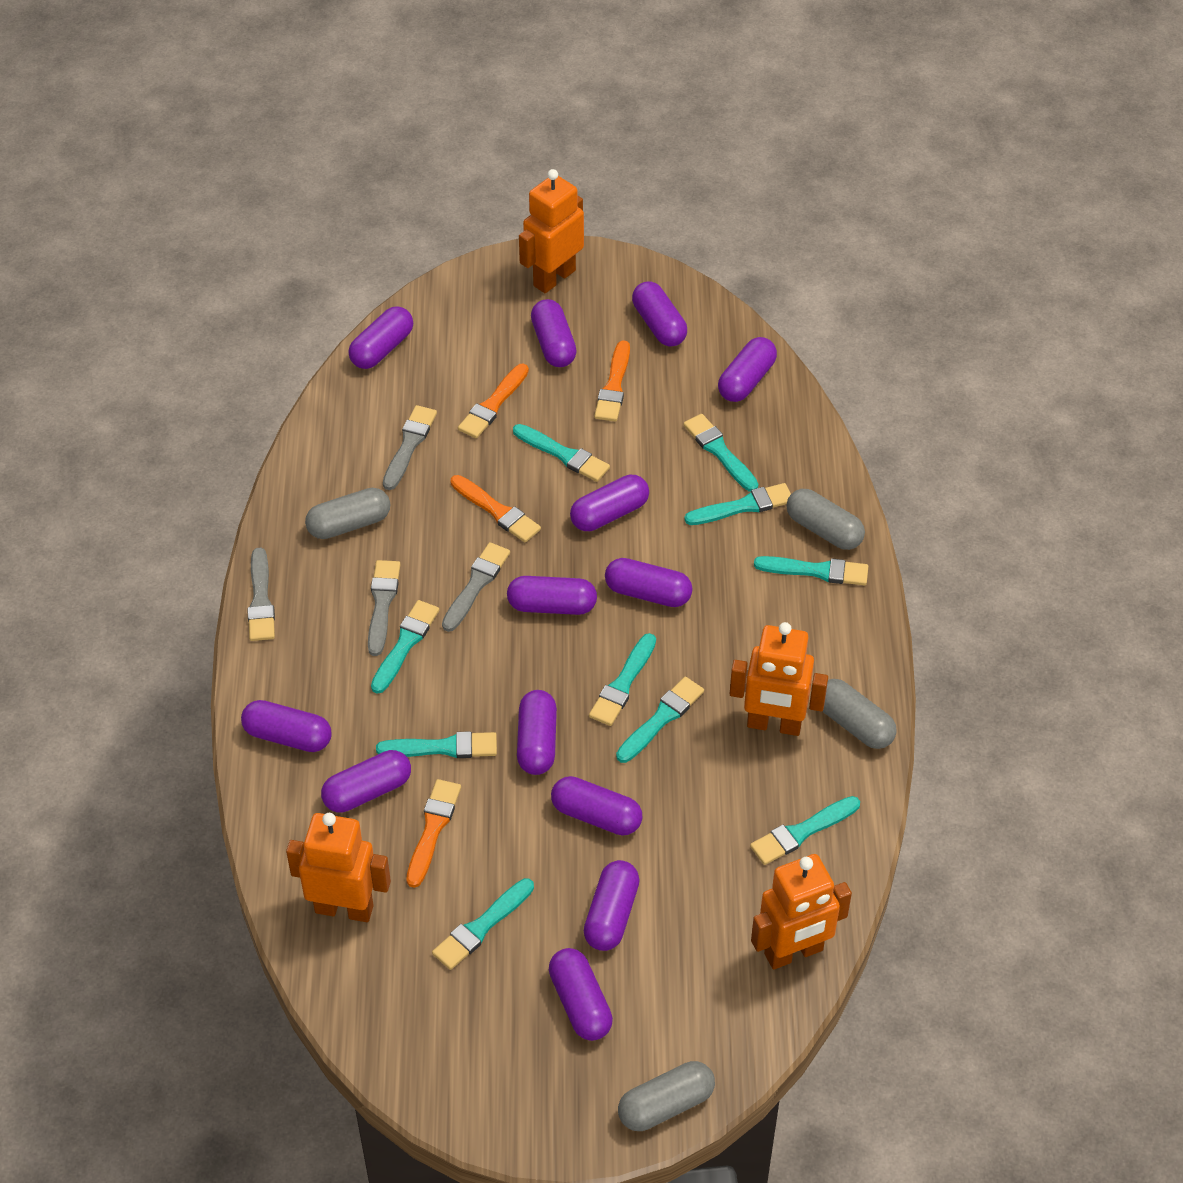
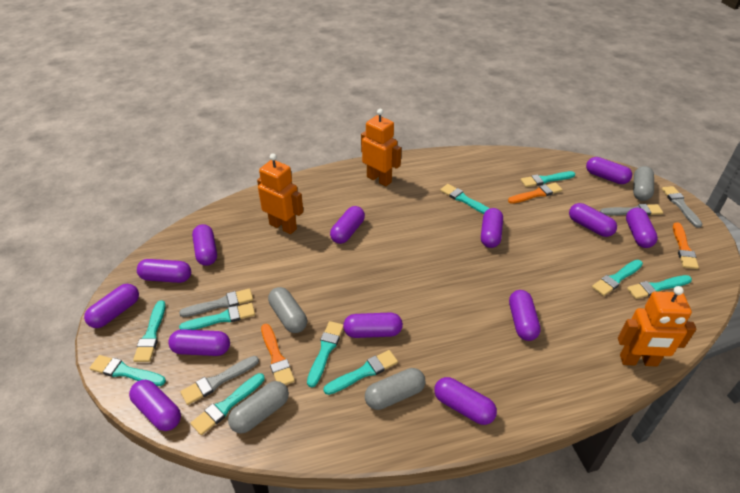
orange brush: [406,779,461,888] [450,475,541,542] [458,363,529,438] [594,340,630,422] = 4 -> [261,324,295,385] [508,183,563,204] [673,222,699,269] = 3
orange robot: [286,813,391,922] [519,169,584,293] [730,622,828,736] [751,854,852,970] = 4 -> [257,153,303,234] [361,109,402,186] [618,286,696,367] = 3

